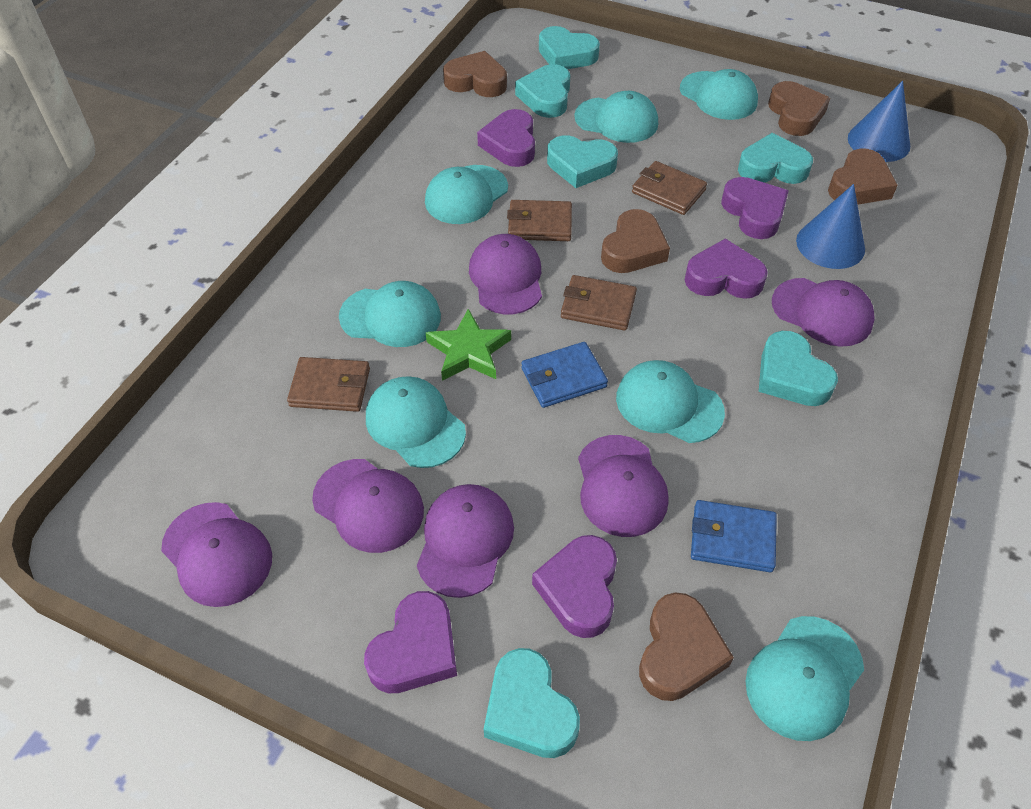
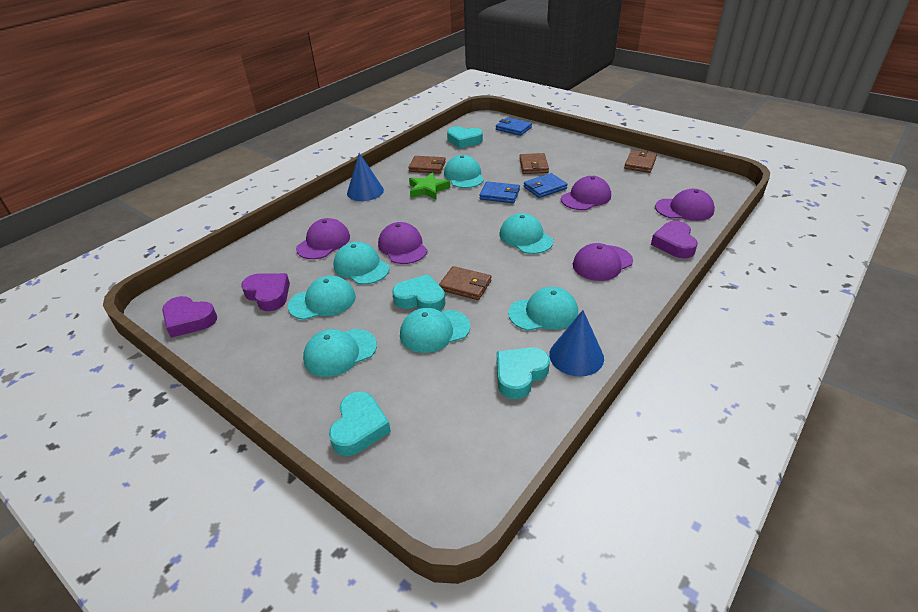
blue wallet: [521,342,608,408] [691,500,777,572] = 2 -> [479,181,520,203] [496,117,532,136] [524,173,568,198] = 3
brown heart: [443,51,507,97] [601,209,670,273] [639,593,734,701] [768,81,830,136] [828,148,898,205] = 5 -> none = 0
purple cap: [161,502,272,607] [312,459,424,553] [417,484,514,598] [469,234,542,314] [578,435,669,537] [772,278,875,347] = 6 -> [296,218,350,259] [378,222,428,264] [561,176,611,210] [573,243,633,281] [655,189,715,221] = 5
purple heart: [364,591,457,693] [477,109,535,167] [532,535,617,638] [685,238,768,299] [721,177,788,239] = 5 -> [162,296,217,338] [241,273,290,311] [651,221,698,259] = 3
turquoise heart: [484,648,580,758] [515,64,570,118] [539,26,600,69] [547,135,618,188] [738,133,813,184] [759,331,838,406] = 6 -> [329,392,391,456] [392,274,445,311] [447,127,483,149] [497,347,550,399] = 4

